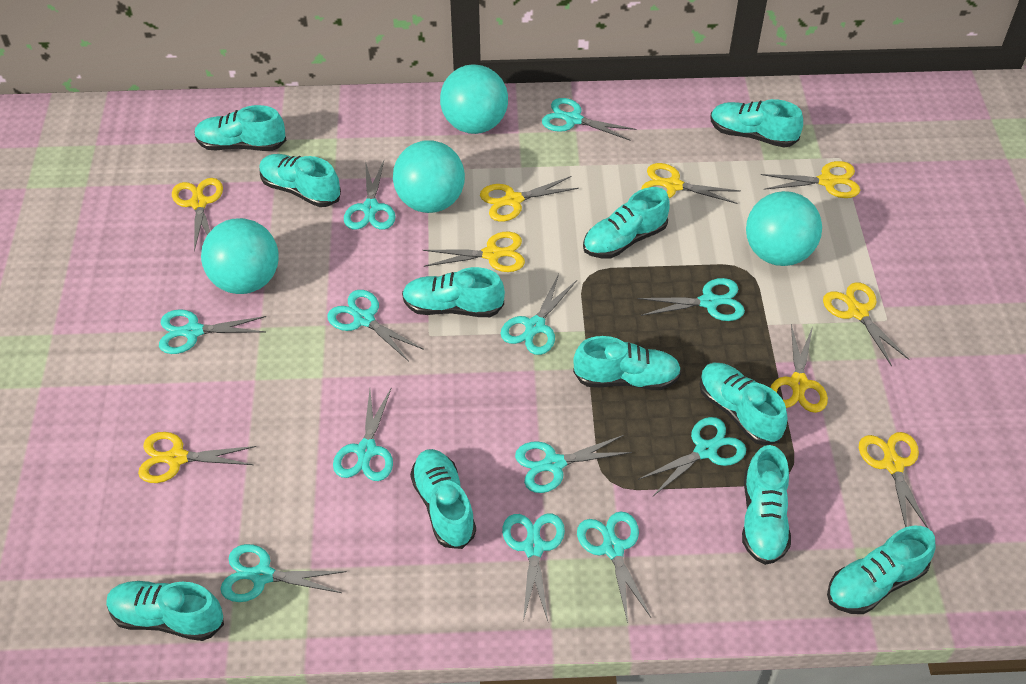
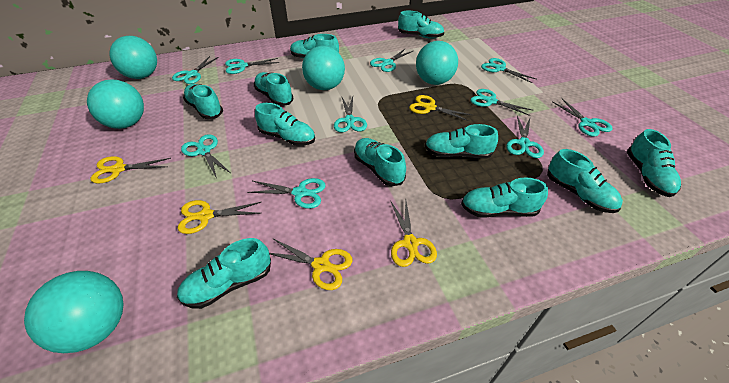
turquoise ball: [201,218,279,294] [393,140,465,213] [440,64,508,134] [746,191,822,266] = 4 -> [24,271,124,353] [87,80,144,129] [110,36,157,79] [302,46,345,90] [416,41,458,85] = 5
turquoise scissors: [159,309,266,354] [220,544,347,602] [327,290,424,361] [333,387,393,481] [344,160,396,230] [500,274,577,355] [502,514,565,621] [515,435,632,493] [542,98,636,141] [577,512,651,623] [637,278,745,321] [638,417,746,496] = 12 -> [172,56,219,84] [181,134,230,178] [225,58,279,74] [247,178,326,209] [334,97,367,133] [370,48,413,72] [470,89,534,116] [481,58,536,83] [506,116,544,158] [552,98,613,137] = 10
yellow scissors: [138,432,256,483] [172,178,223,252] [423,232,525,272] [480,176,579,221] [641,163,740,204] [761,161,860,198] [770,324,828,413] [823,282,909,366] [859,432,929,529] = 9 -> [90,156,171,184] [178,200,261,234] [269,238,353,290] [390,200,437,267] [409,95,472,121] = 5

